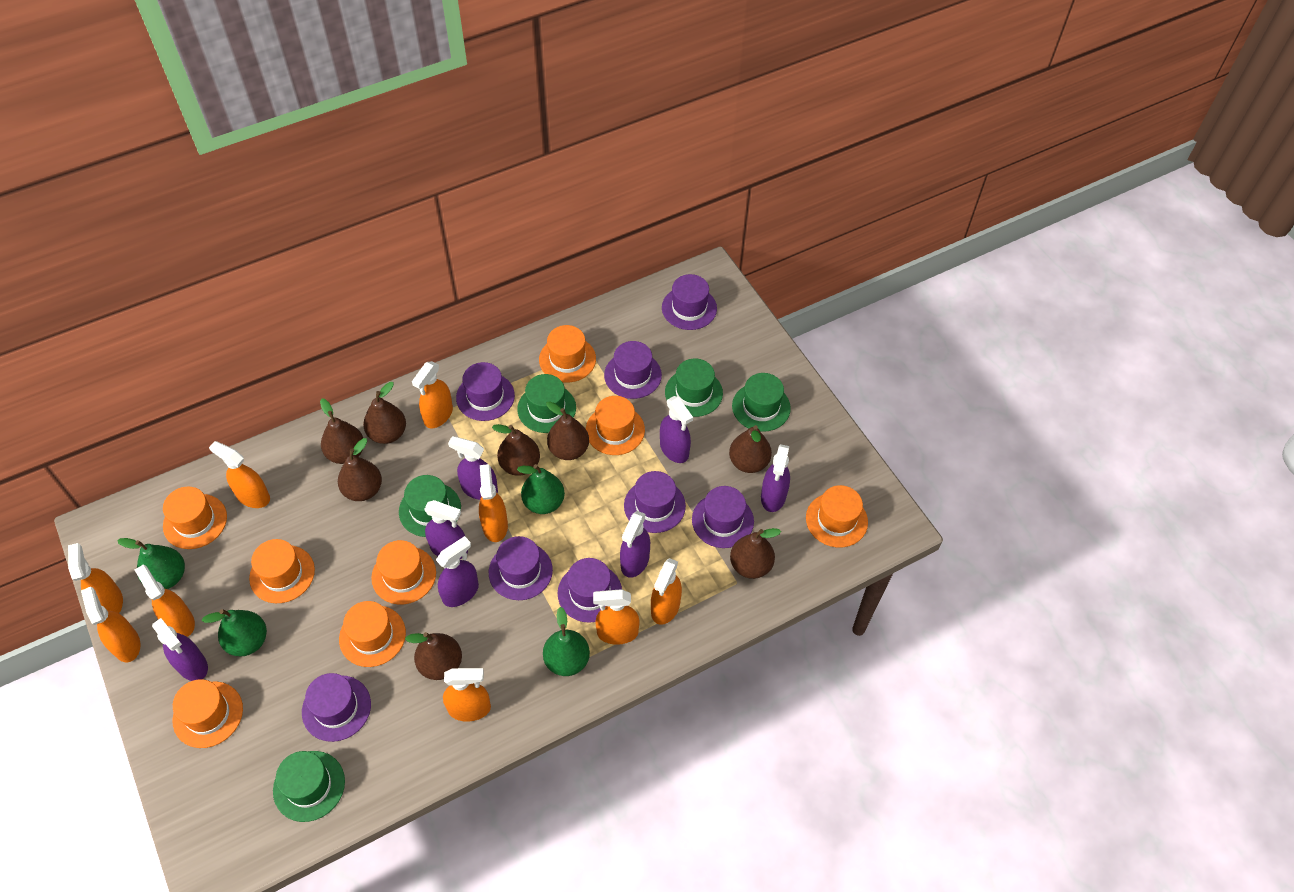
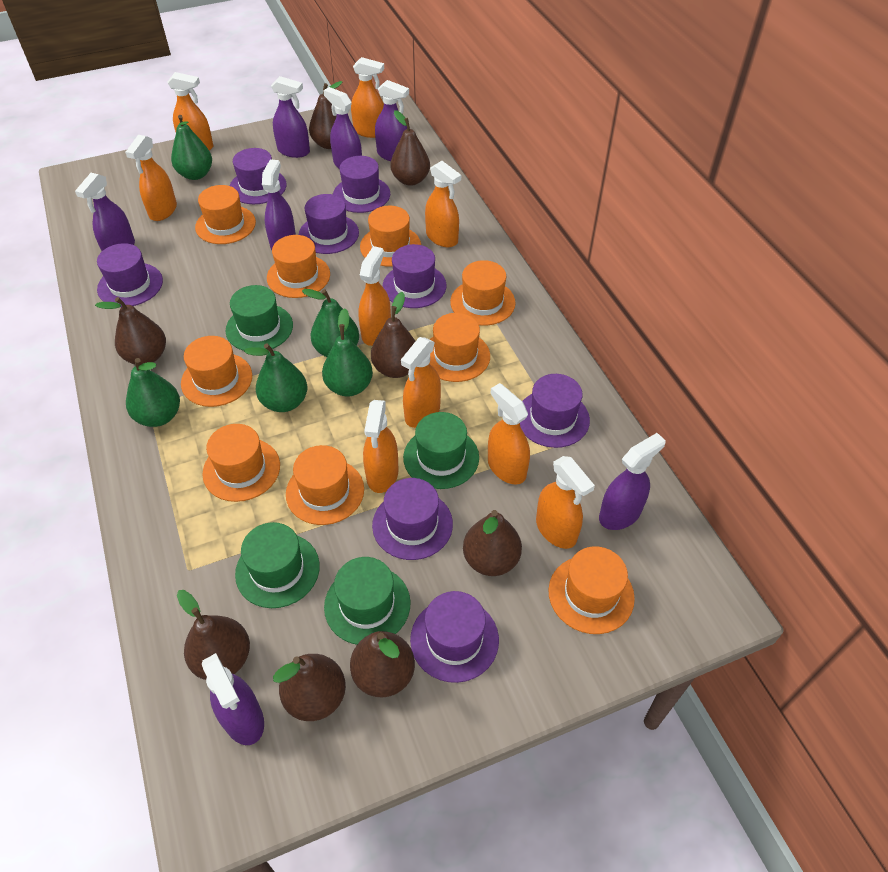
green hat: [273,751,345,822] [399,475,461,537] [517,374,576,433] [665,359,723,417] [732,373,791,432] = 5 -> [225,285,293,351] [235,522,320,608] [324,557,410,645] [403,412,479,489] = 4
green pear: [117,538,185,589] [202,609,267,656] [517,464,565,514] [543,607,590,676] = 4 -> [126,358,180,427] [171,115,212,180] [244,343,307,412] [302,289,359,357] [322,308,373,396] = 5
orange hat: [163,486,227,549] [173,679,243,748] [249,539,315,603] [339,601,406,667] [371,540,436,604] [539,325,596,383] [586,396,645,455] [806,485,868,548] = 8 -> [181,336,252,407] [195,185,256,244] [202,424,280,502] [267,235,330,298] [286,445,364,525] [360,206,421,267] [429,313,490,382] [450,260,516,326] [548,546,635,634] = 9

